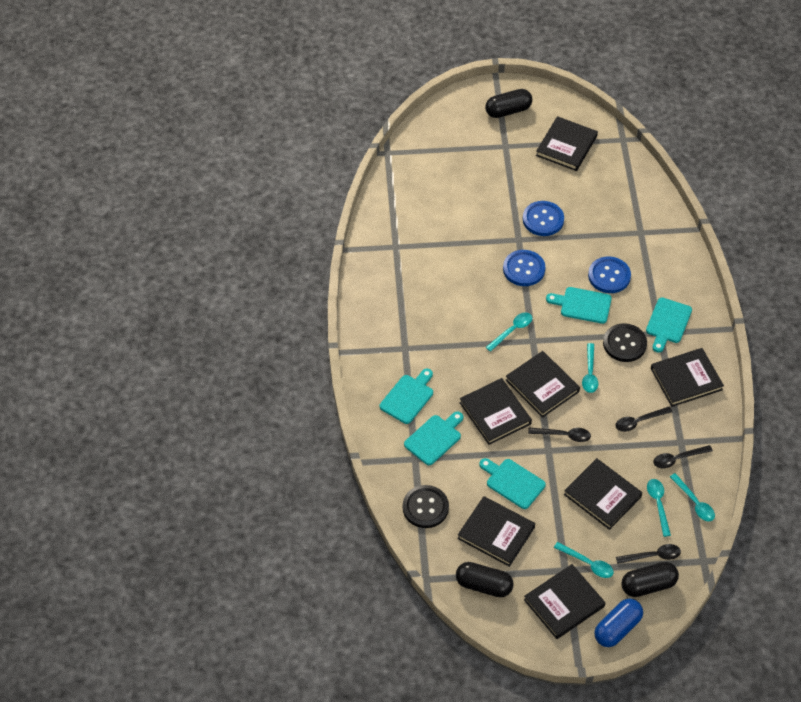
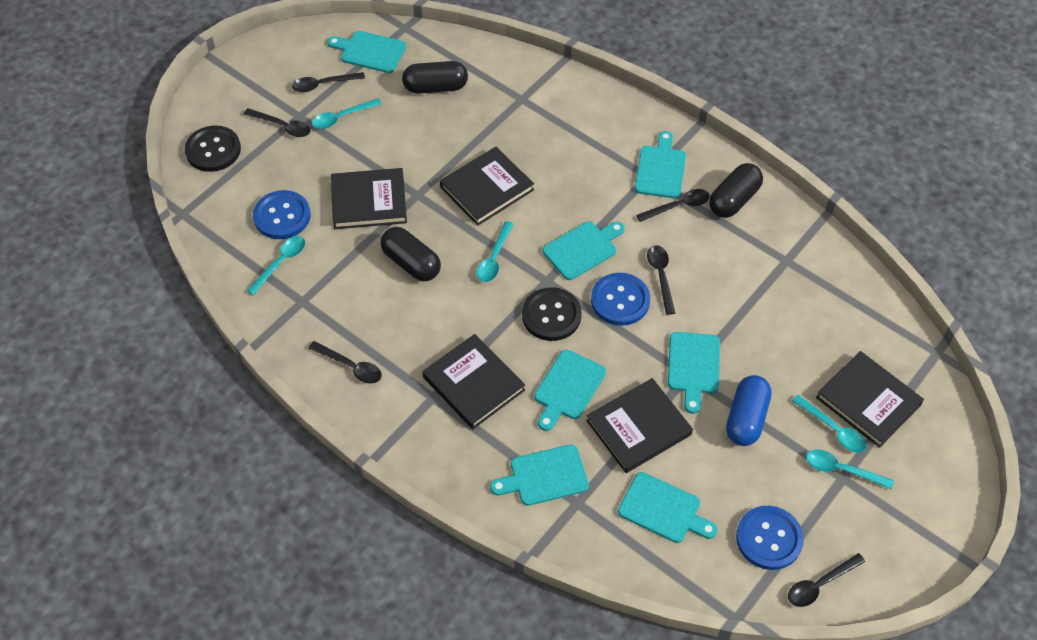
black book: [457,496,535,567] [459,378,532,445] [506,351,580,418] [524,564,605,639] [536,116,598,171] [564,458,642,530] [651,348,724,407] = 7 -> [331,168,407,229] [422,334,525,429] [440,147,534,226] [586,378,693,473] [816,351,924,448] = 5
black spoon: [528,428,591,442] [615,406,673,432] [616,544,681,564] [653,445,713,468] = 4 -> [244,108,310,137] [292,72,365,92] [309,341,382,384] [636,189,710,222] [647,245,675,315] [788,553,865,607] = 6
turquoise cutting board: [380,369,433,424] [404,411,464,465] [479,458,546,509] [546,287,612,324] [646,298,692,353] = 5 -> [327,31,406,73] [490,444,589,506] [534,350,606,431] [543,222,625,280] [618,472,718,543] [635,131,686,198] [668,332,720,414] = 7

